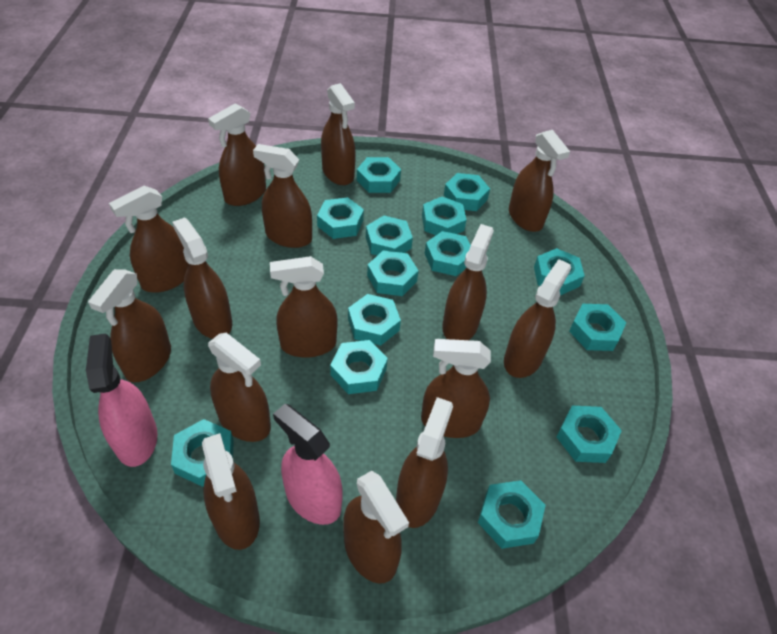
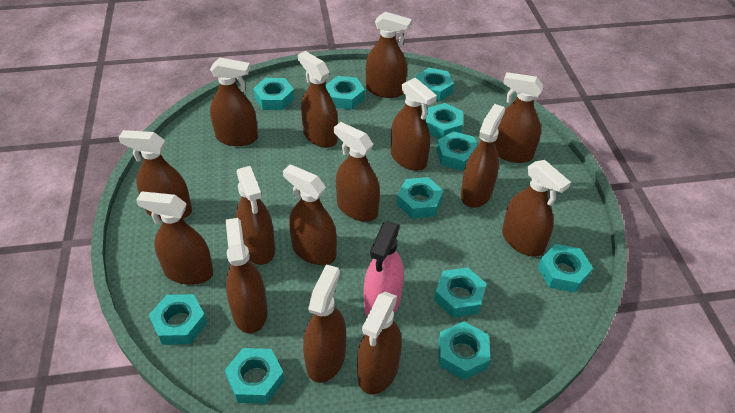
pink spray bottle: [86,334,157,467] [273,404,343,525] = 2 -> [364,221,404,317] = 1
turquoise nut: [171,419,234,487] [317,197,364,239] [330,340,388,394] [348,294,401,346] [357,157,401,193] [366,216,413,255] [367,250,418,296] [422,197,466,235] [425,231,471,276] [444,173,490,211] [478,480,546,549] [534,248,585,295] [556,406,622,463] [569,304,626,351] = 14 -> [149,294,207,345] [225,348,285,404] [253,78,295,110] [325,76,365,110] [397,177,444,219] [415,68,454,102] [426,103,463,139] [434,267,487,318] [436,131,477,171] [438,321,491,380] [538,244,593,293] = 11

